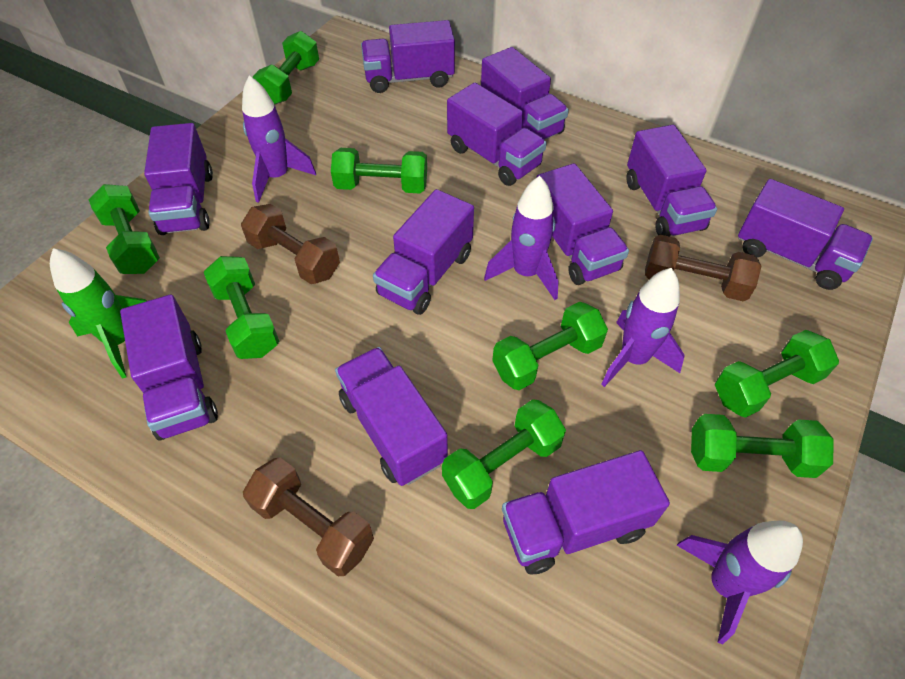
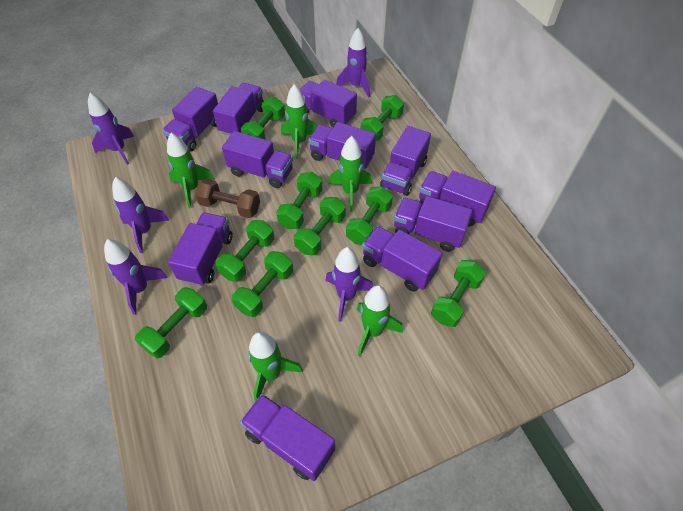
brown dumbbell: [241,204,340,284] [243,458,374,576] [645,235,761,301] = 3 -> [195,179,260,218] = 1
green dumbbell: [88,184,160,274] [204,256,279,359] [253,31,319,105] [331,148,427,194] [442,399,566,509] [492,302,608,390] [691,414,834,478] [715,330,839,418] = 8 -> [135,287,207,358] [216,220,274,282] [232,251,293,317] [241,97,285,139] [276,172,323,229] [294,197,346,255] [346,187,393,245] [361,95,404,141] [431,260,486,327] = 9
green rocket: [50,248,147,379] = 1 -> [167,133,215,208] [248,332,303,401] [281,84,318,159] [329,136,372,212] [357,285,403,357] = 5
purple rocket: [242,75,316,203] [484,176,558,300] [601,268,685,387] [677,521,803,644] = 4 -> [88,93,134,165] [104,239,168,315] [112,177,170,253] [325,247,373,322] [336,28,370,97] = 5

